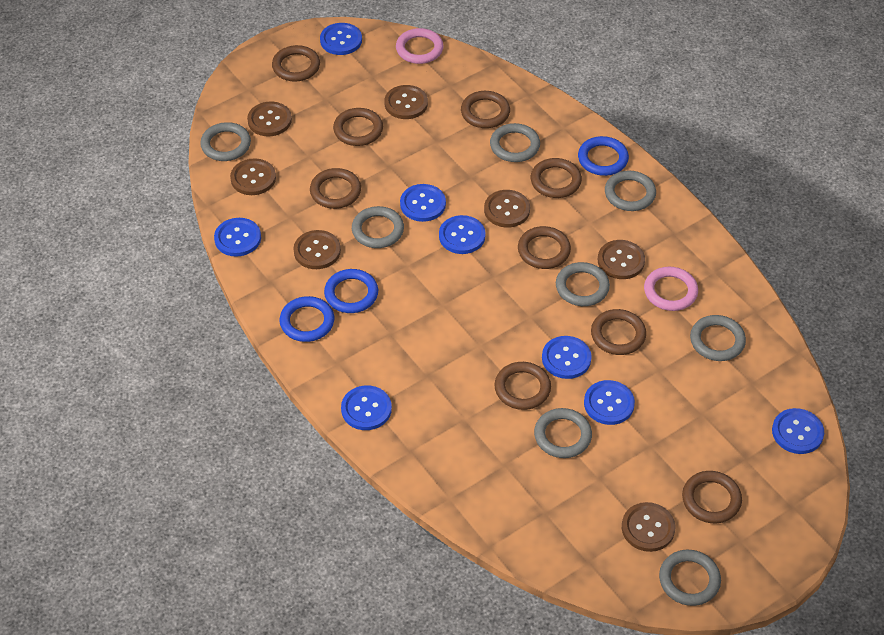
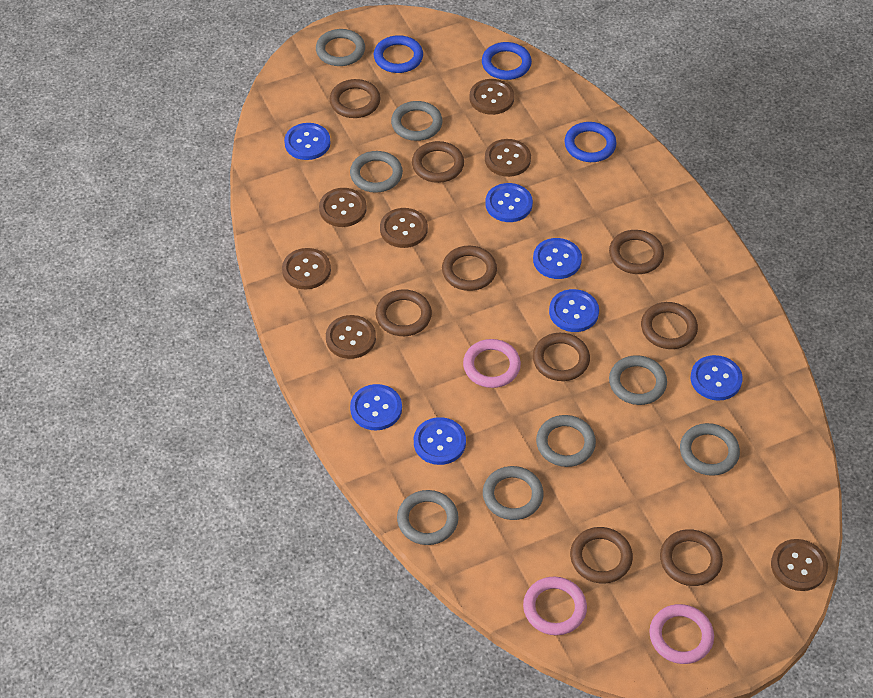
blue button: [214,218,261,257] [320,23,362,55] [341,385,392,430] [400,184,446,222] [439,215,485,254] [542,336,592,379] [584,380,635,425] [772,408,824,454] = 8 -> [284,123,331,160] [350,384,402,430] [414,417,466,465] [485,183,533,222] [533,238,582,279] [549,289,599,332] [691,355,743,401] = 7
pink ring: [396,28,444,64] [644,267,698,311] = 2 -> [463,339,521,388] [523,577,587,635] [649,604,714,664] = 3

